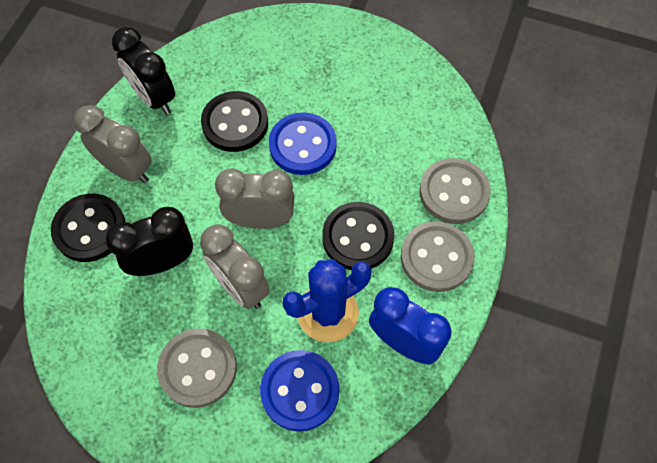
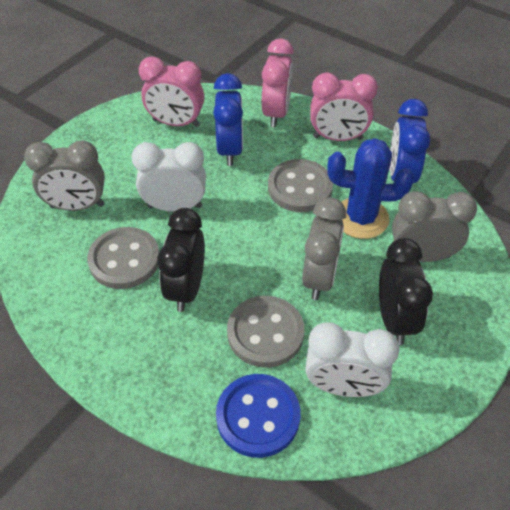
black button: [51,194,125,262] [201,91,268,152] [322,202,394,270] = 3 -> none = 0
blue button: [260,350,339,431] [269,112,337,175] = 2 -> [216,374,300,458] = 1
blue clock: [369,287,451,364] = 1 -> [213,73,243,166] [390,99,430,183] = 2
pink clock: none = 0 -> [139,56,204,127] [262,38,294,127] [310,73,378,141] = 3
white clock: none = 0 -> [132,142,206,212] [305,322,400,397] = 2

